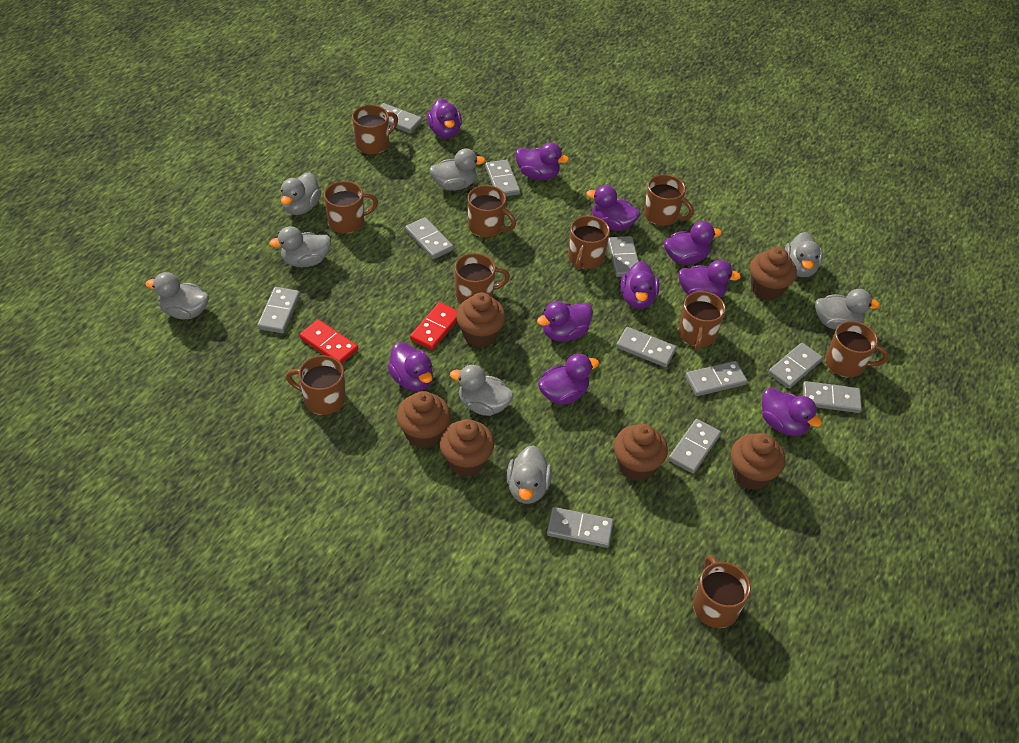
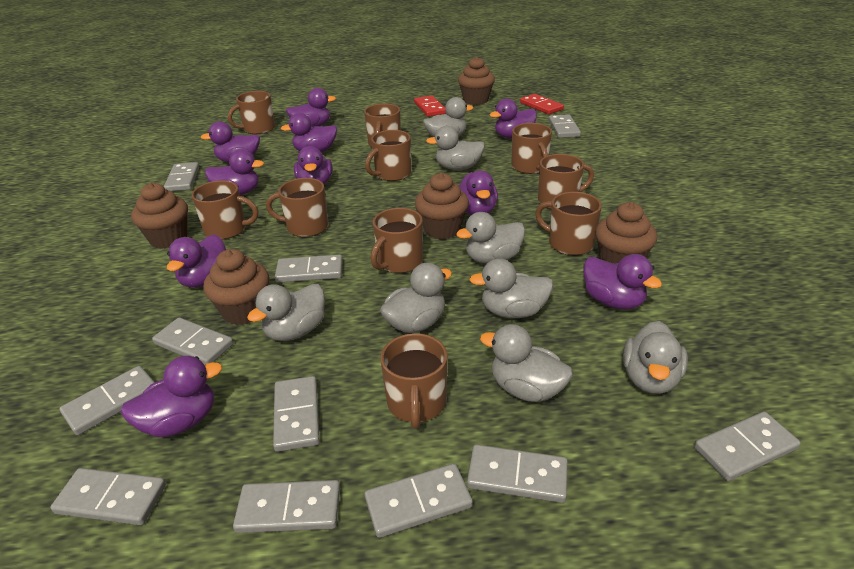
brown cupcake: [397,391,450,448] [440,419,494,476] [456,292,506,348] [614,424,668,481] [731,433,785,490] [750,247,797,301] = 6 -> [131,183,188,249] [203,249,269,325] [415,173,469,239] [458,56,495,105] [595,202,657,263] = 5

